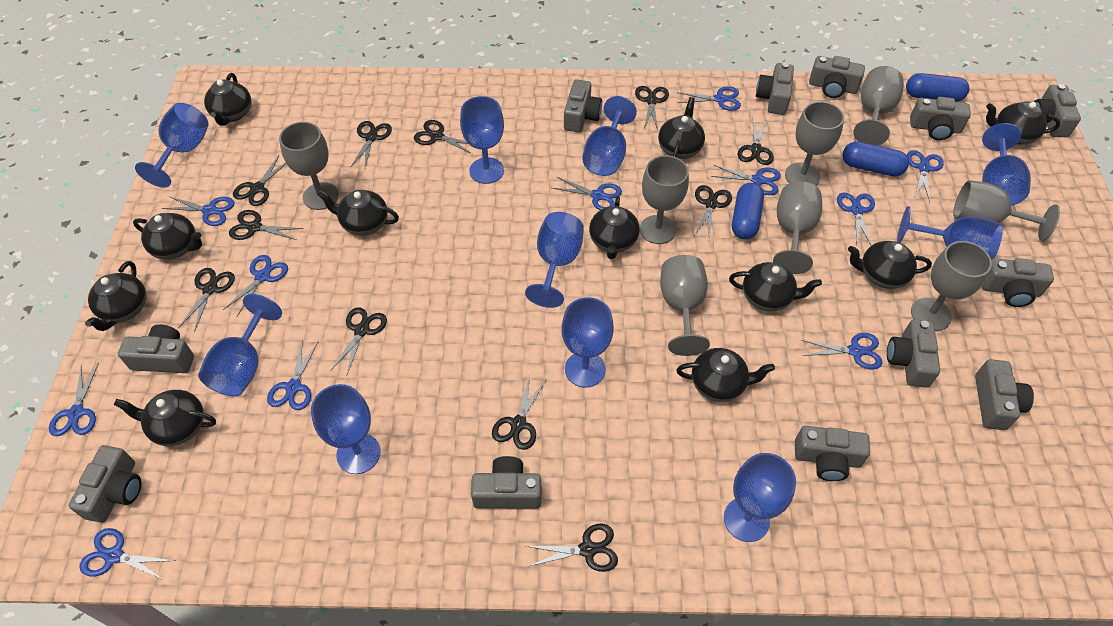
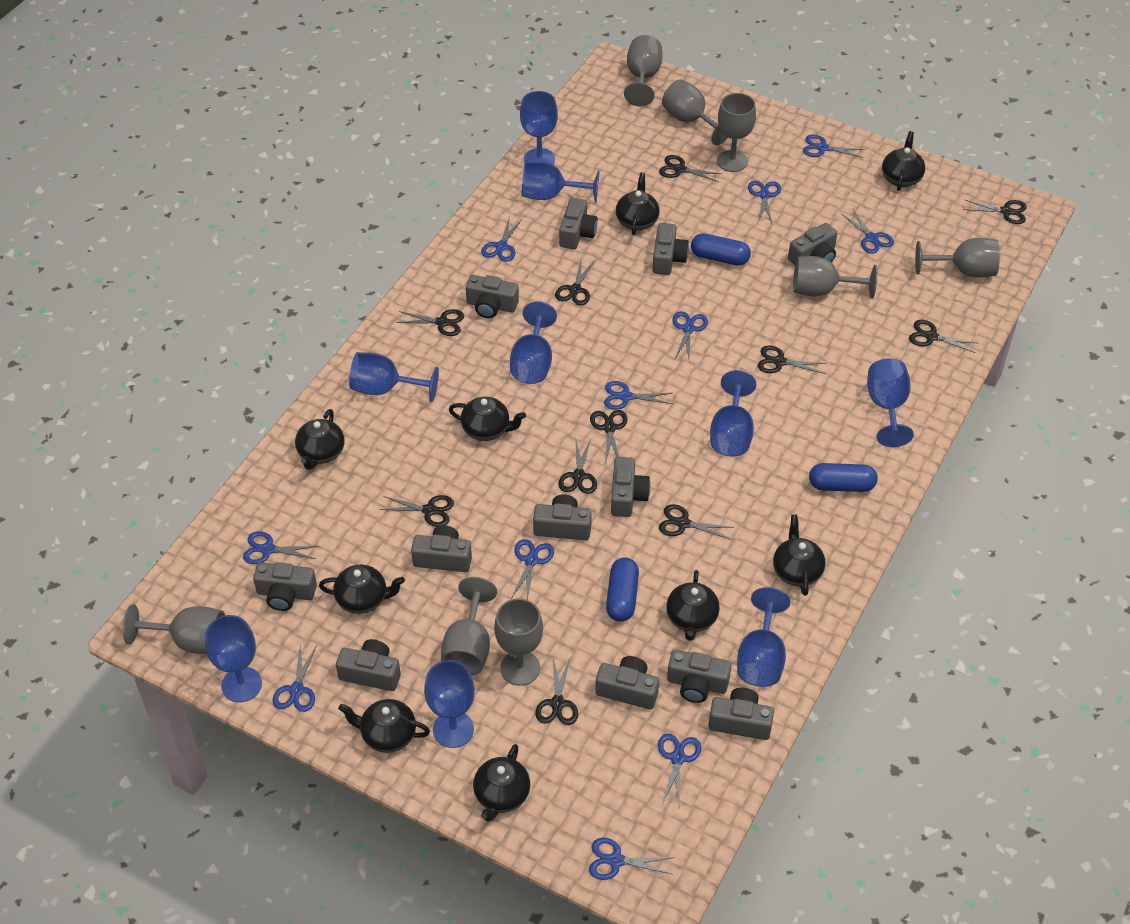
black teapot: [85,261,147,331] [114,390,216,446] [133,213,202,260] [204,73,252,126] [317,190,399,236] [589,196,640,259] [658,97,705,159] [676,348,775,402] [729,262,822,311] [848,241,932,289] [986,102,1061,144] = 11 -> [295,409,344,470] [319,565,405,614] [338,699,430,753] [449,397,526,441] [473,744,530,822] [616,173,659,235] [666,570,719,641] [773,514,826,596] [882,131,925,191] = 9
blue goblet: [135,103,209,188] [198,294,282,396] [311,384,381,474] [460,96,504,184] [525,212,584,308] [561,297,614,388] [582,96,637,176] [724,453,796,542] [897,206,1003,259] [982,123,1031,206] = 10 -> [205,615,262,702] [349,352,439,402] [424,660,475,748] [510,301,557,384] [520,91,558,165] [522,161,600,203] [710,370,756,457] [737,587,790,687] [867,358,914,447] = 9

